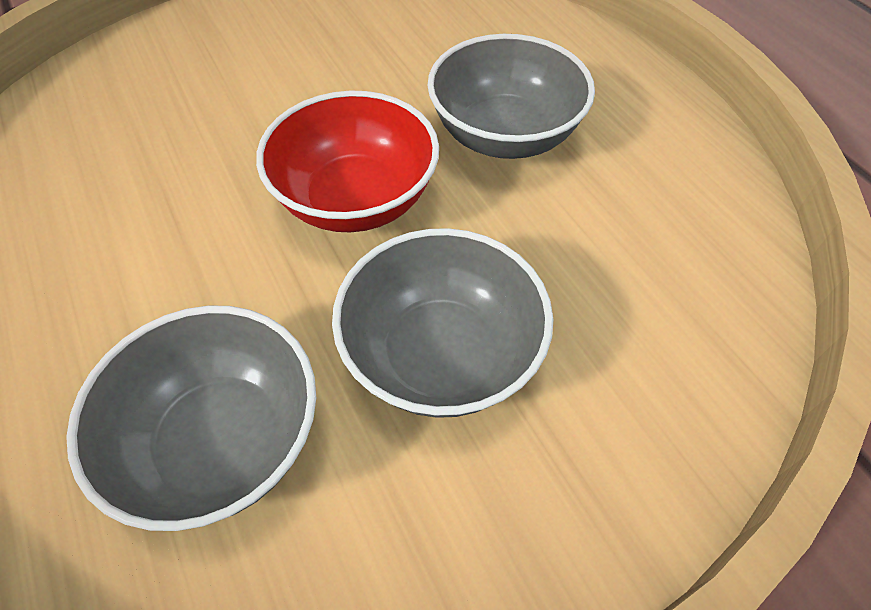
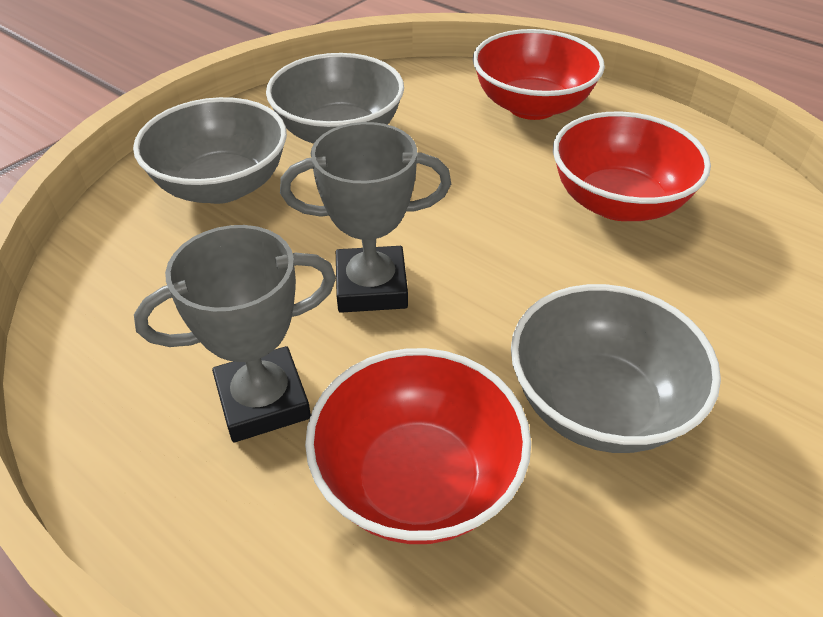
grey trophy: none = 0 -> [134,225,336,442] [280,122,451,313] = 2
red bowl: [256,91,439,232] = 1 -> [305,348,531,544] [473,29,605,120] [553,112,711,221] = 3

